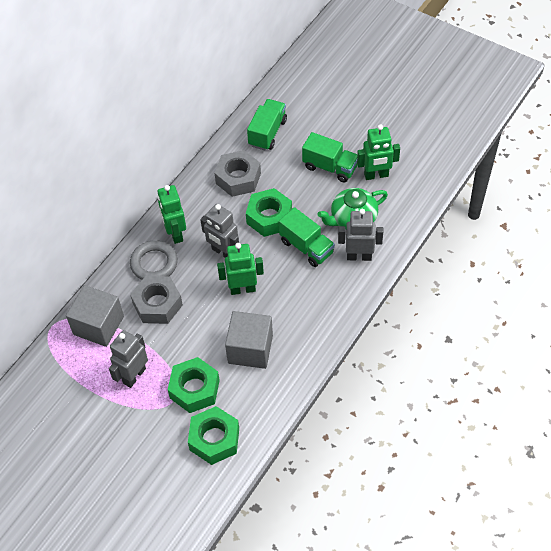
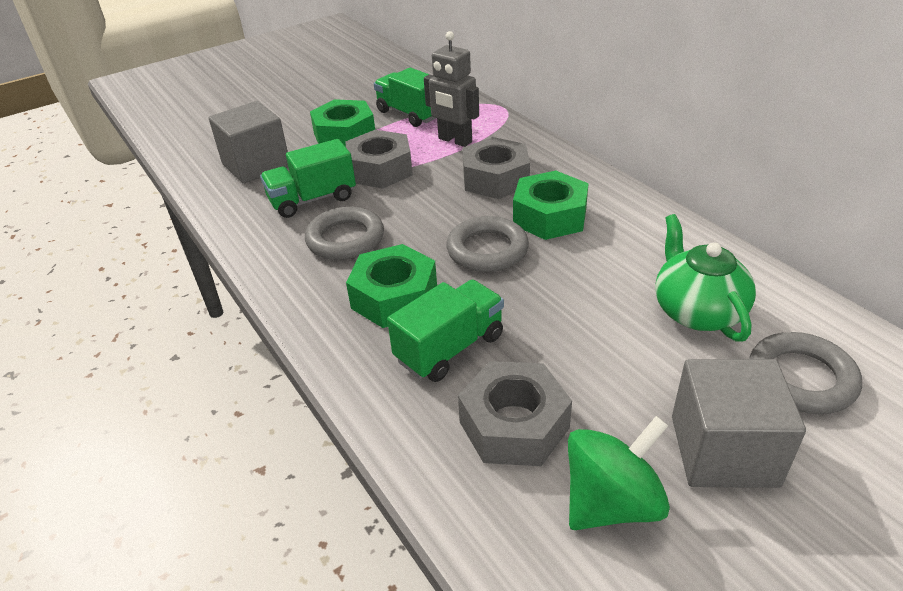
green robot: [157,185,186,244] [217,243,264,295] [357,124,400,180] = 3 -> none = 0
green spinning top: none = 0 -> [568,416,670,530] = 1
grey nut: [130,276,183,324] [215,150,261,197] = 2 -> [345,130,413,188] [458,361,572,466] [462,137,530,199] = 3
grey ring: [130,240,178,280] = 1 -> [305,207,384,260] [446,216,529,272] [749,332,862,414] = 3
grey robot: [109,330,148,388] [200,204,239,258] [338,209,383,261] = 3 -> [424,31,479,147] = 1

